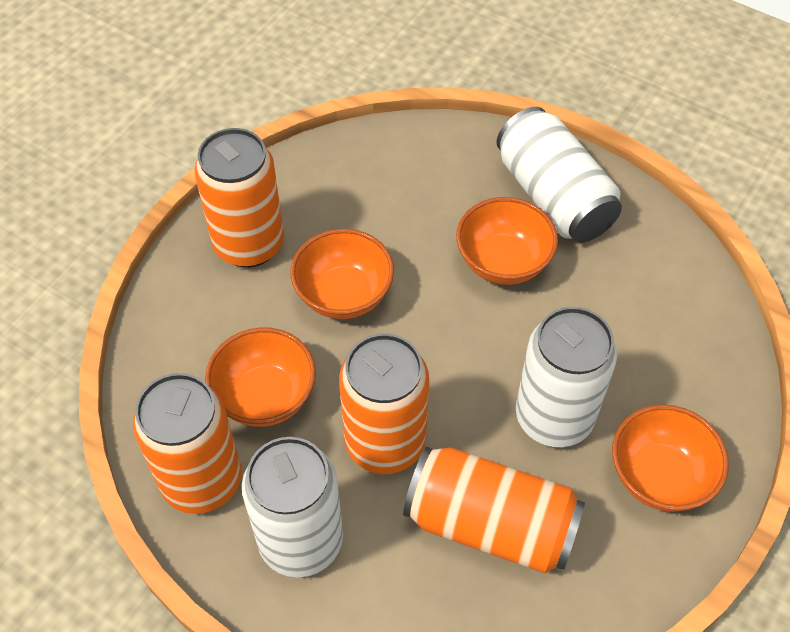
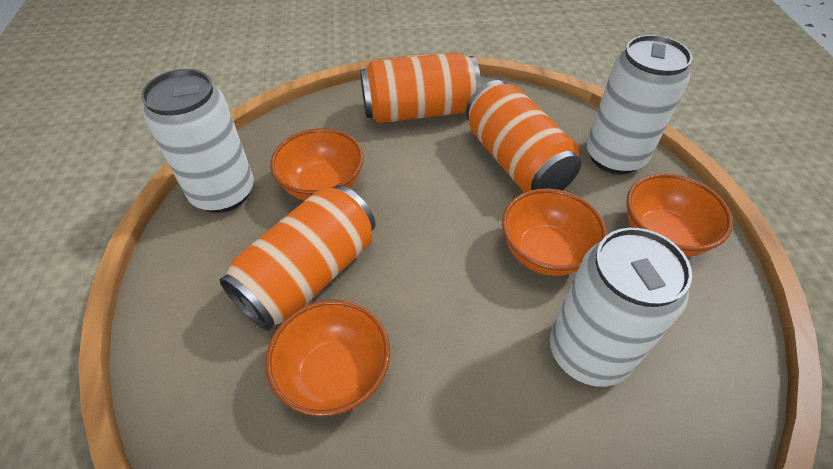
orange can: [133,373,242,514] [195,128,284,268] [339,333,429,474] [403,447,585,573] = 4 -> [219,185,376,331] [360,52,481,123] [466,80,581,193] = 3

